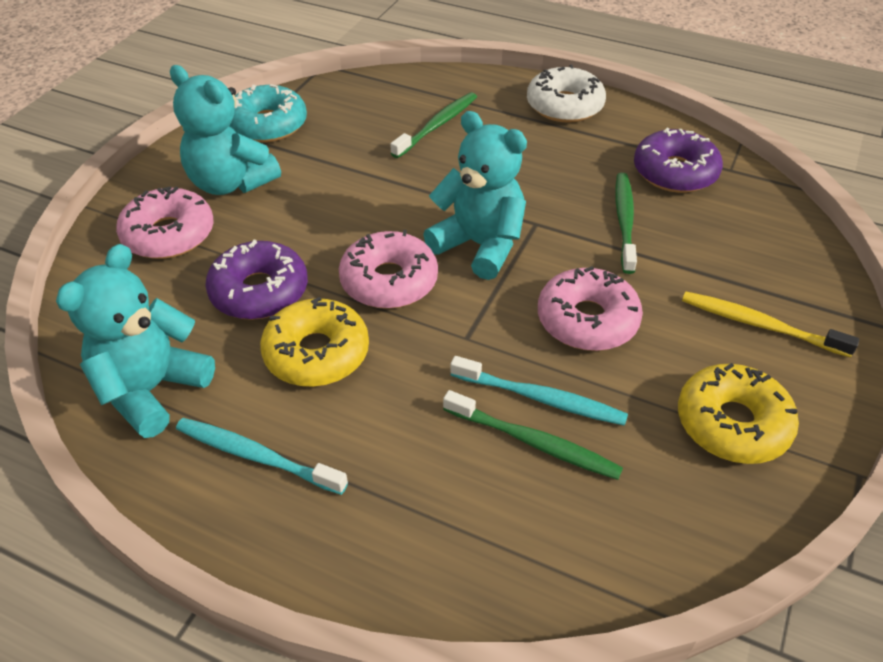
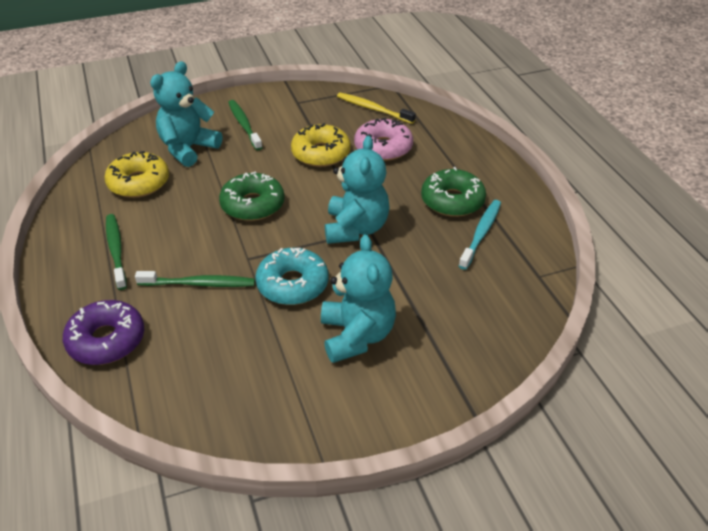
green donut: none = 0 -> [219,171,285,221] [421,167,486,217] = 2
pink donut: [116,186,214,259] [339,230,438,309] [538,266,643,351] = 3 -> [354,117,413,161] = 1
purple donut: [205,240,308,320] [634,128,723,193] = 2 -> [63,300,144,365] = 1
turquoise toothbrush: [176,418,348,495] [450,356,628,426] = 2 -> [459,200,501,270] = 1
white donut: [527,64,606,123] = 1 -> none = 0

